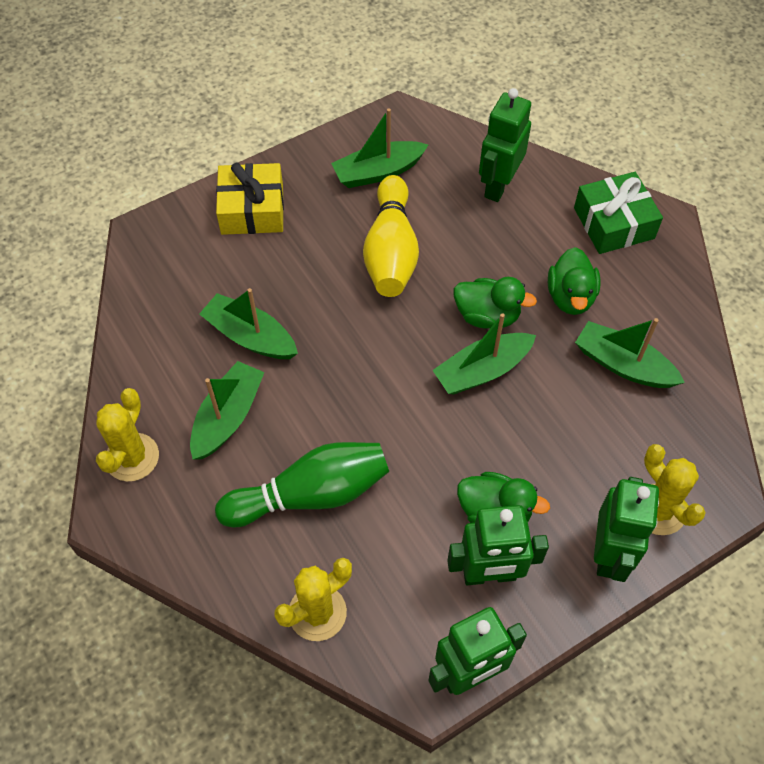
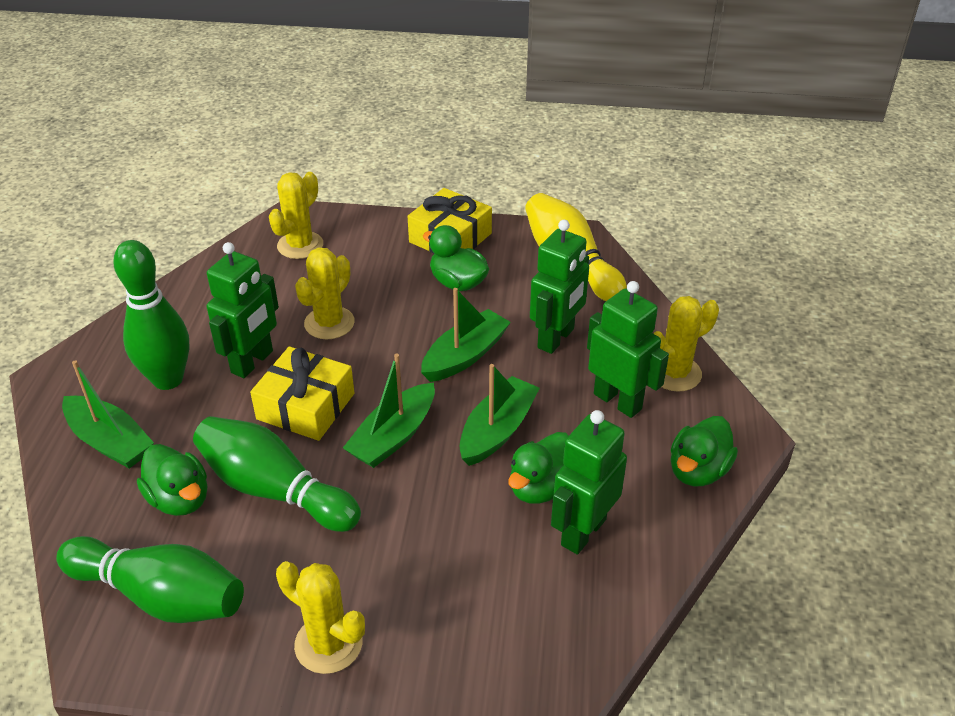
green boat: [190,361,265,460] [199,288,298,359] [331,108,428,188] [433,313,536,395] [575,318,685,388] = 5 -> [62,360,154,468] [343,354,435,468] [421,288,511,382] [459,364,540,466] = 4
green bowling pin: [215,442,389,527] = 1 -> [56,536,244,623] [113,240,190,390] [193,416,361,532] = 3
green duck: [454,277,537,329] [457,472,550,523] [548,247,601,315] = 3 -> [137,444,207,516] [423,225,489,291] [508,432,569,504] [671,416,738,486] = 4
green gift: [574,172,663,254] = 1 -> none = 0
yellow cactus: [96,388,159,481] [274,558,352,641] [644,444,706,535] = 3 -> [269,172,323,259] [276,561,365,674] [295,247,355,340] [653,296,719,392] = 4
yellow gift: [216,162,284,235] = 1 -> [250,346,354,441] [408,188,492,254] = 2

